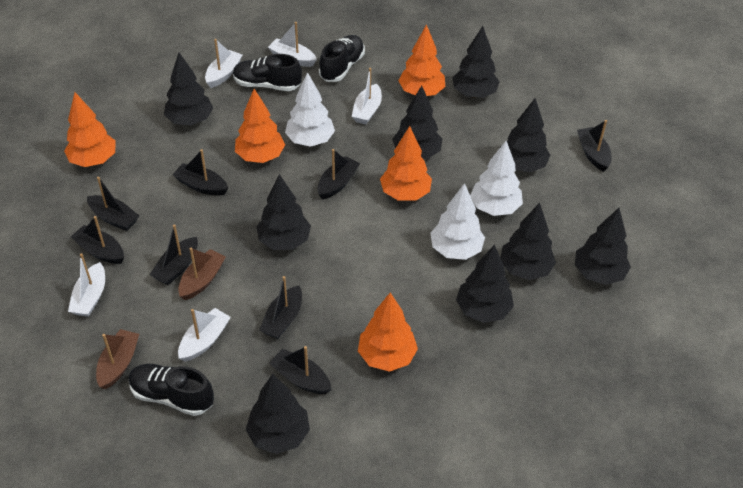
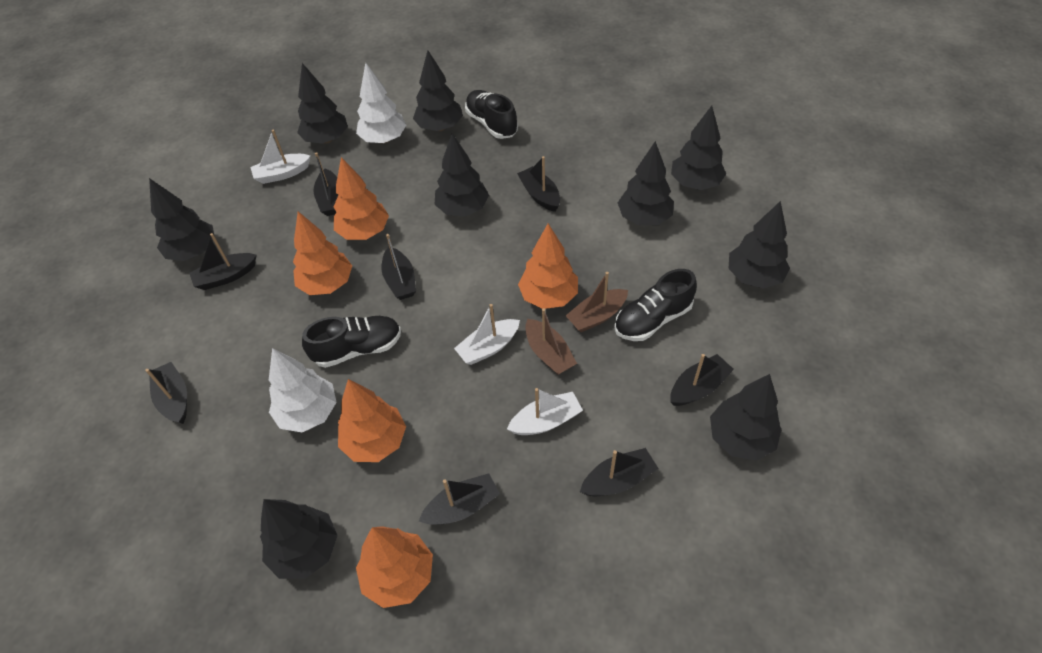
white boat: [68,253,105,317] [178,308,231,362] [205,39,242,88] [268,22,317,67] [352,68,382,124] = 5 -> [250,130,310,184] [454,304,520,365] [507,388,583,435] = 3
white tree: [285,72,335,147] [430,183,485,260] [470,141,523,216] = 3 -> [269,348,337,432] [356,63,406,143] = 2

